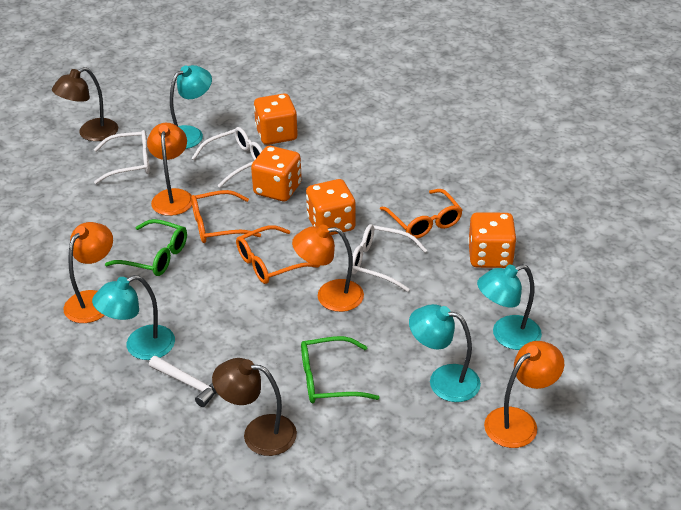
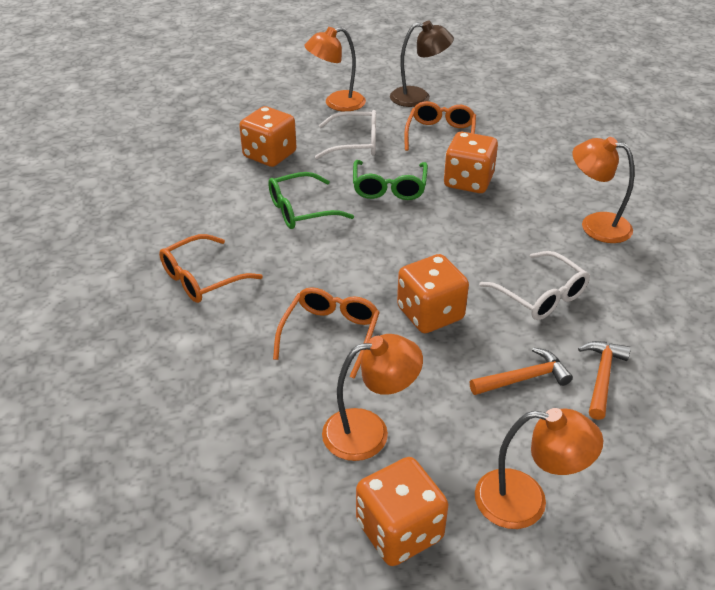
brown lamp: [52,67,118,141] [212,358,297,456] = 2 -> [390,21,454,107] = 1
orange hammer: none = 0 -> [470,347,573,395] [578,341,631,420] = 2
turquoise lamp: [92,275,175,360] [170,65,212,149] [409,304,481,402] [477,264,542,350] = 4 -> none = 0
white glasses: [94,130,150,184] [192,127,263,188] [352,224,427,292] = 3 -> [315,110,376,159] [479,251,590,320] = 2
white hammer: [149,356,217,407] = 1 -> none = 0

